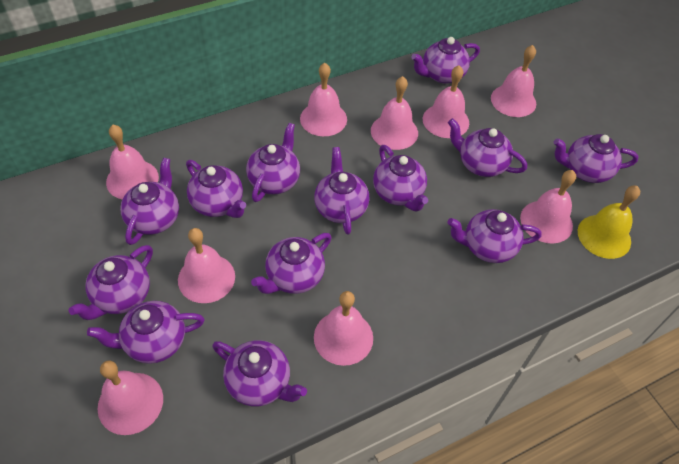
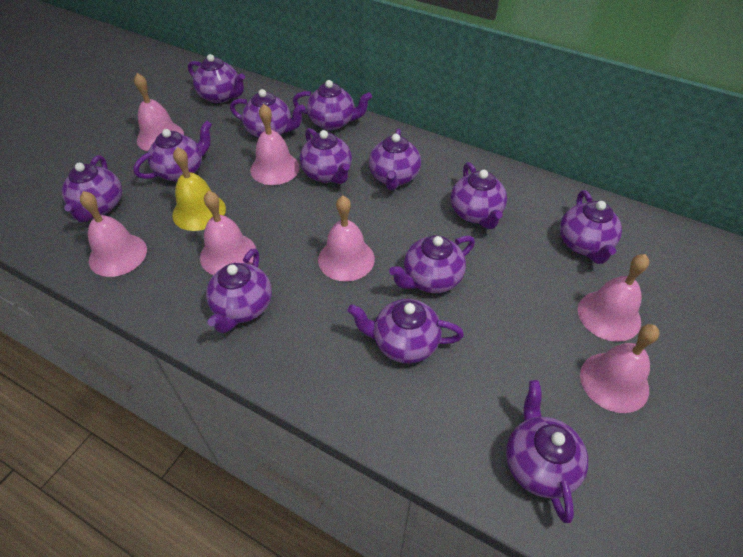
pink bell: [98,361,163,435] [106,125,159,199] [178,228,235,303] [300,63,347,136] [314,291,373,366] [371,76,418,150] [423,65,469,138] [491,45,536,117] [520,170,576,243] = 9 -> [80,191,147,277] [134,73,184,151] [200,191,256,275] [250,104,300,185] [318,196,375,281] [578,254,649,342] [580,324,660,413] = 7

